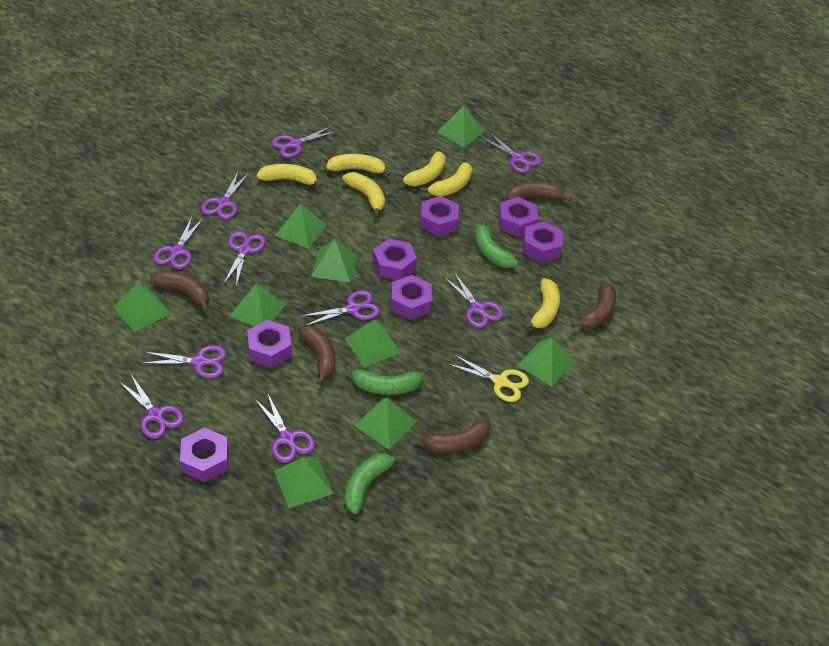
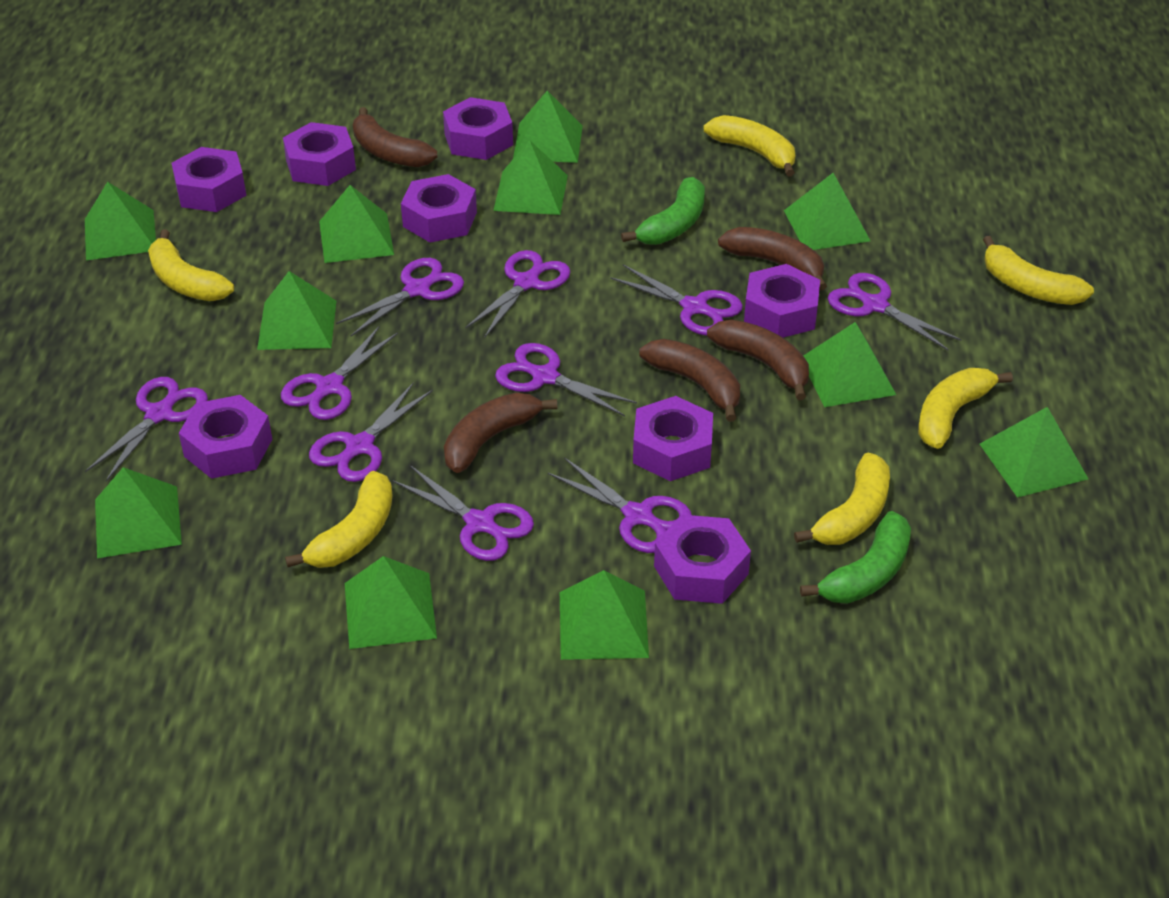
green banana: [345,365,422,395] [345,453,403,514] [475,220,518,268] = 3 -> [621,177,705,245] [800,511,911,603] = 2
green pyramid: [113,284,171,332] [230,284,286,326] [274,457,334,508] [275,203,327,249] [311,239,357,283] [345,319,401,368] [355,398,417,450] [437,106,485,147] [517,338,575,387] = 9 -> [85,182,156,261] [95,467,182,558] [257,271,336,350] [319,185,394,263] [345,556,437,649] [493,140,568,215] [513,91,583,163] [560,570,649,660] [784,173,871,250] [803,322,896,407] [980,407,1088,498] = 11
purple nut: [180,428,229,482] [247,320,292,367] [373,239,417,280] [391,275,432,320] [420,196,459,236] [498,197,538,237] [523,221,563,263] = 7 -> [171,147,246,212] [179,395,272,479] [283,122,356,186] [401,174,477,243] [443,97,513,160] [633,396,713,481] [654,515,751,604] [744,264,820,338] = 8
yellow scissors: [448,354,529,402] = 1 -> none = 0

